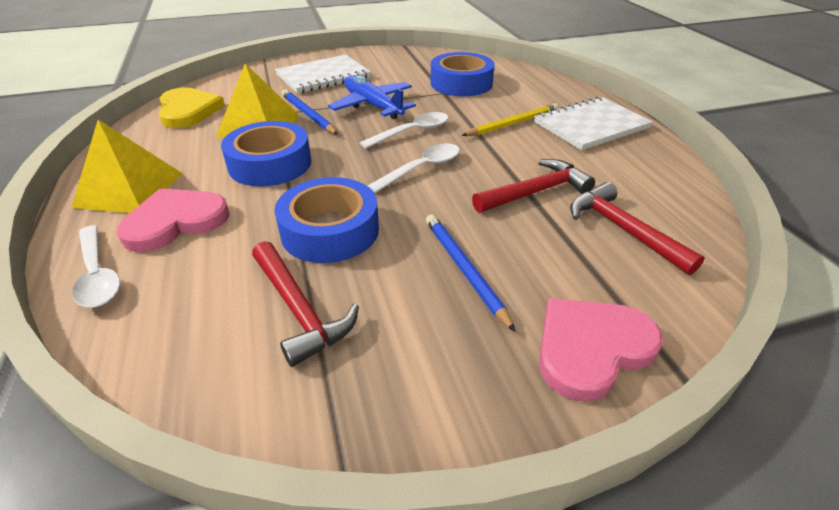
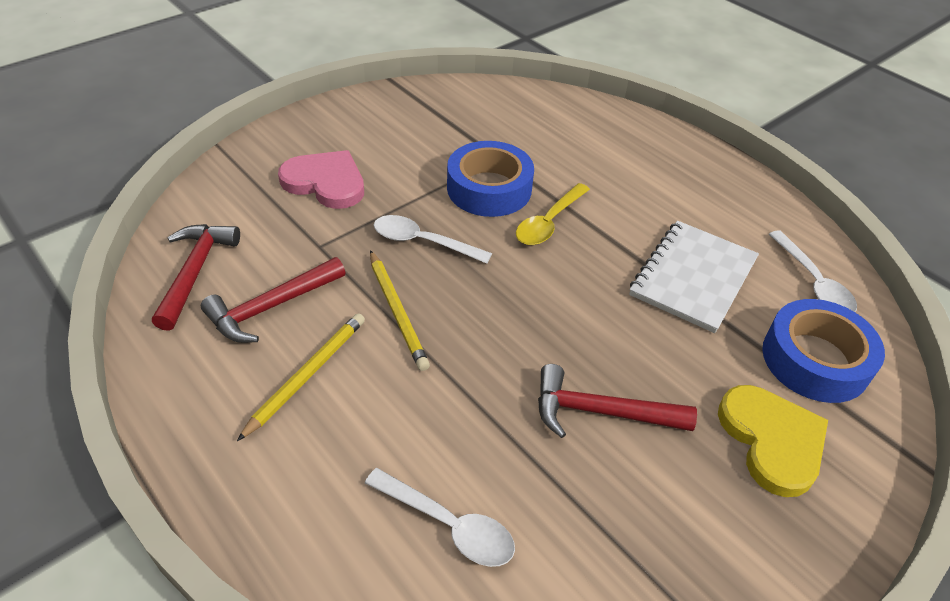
blue pencil: [282,90,338,135] [426,214,516,332] = 2 -> none = 0
blue plane: [328,75,416,119] = 1 -> none = 0
blue tape: [221,121,312,187] [274,177,379,263] [430,52,495,96] = 3 -> [447,141,534,217] [762,299,885,403] = 2
pink heart: [117,188,230,252] [539,298,663,401] = 2 -> [278,150,364,209] = 1
white notebook: [275,55,371,94] [534,96,653,150] = 2 -> [629,221,759,333] = 1
yellow pencil: [462,103,559,136] = 1 -> [237,313,365,441] [370,250,430,371] = 2
yellow pyramid: [71,120,182,213] [216,63,300,138] = 2 -> none = 0
yellow spoon: none = 0 -> [516,183,590,245] = 1

